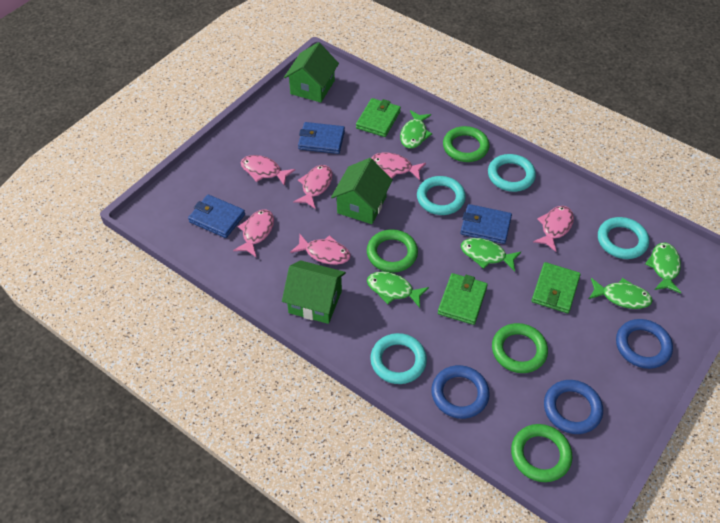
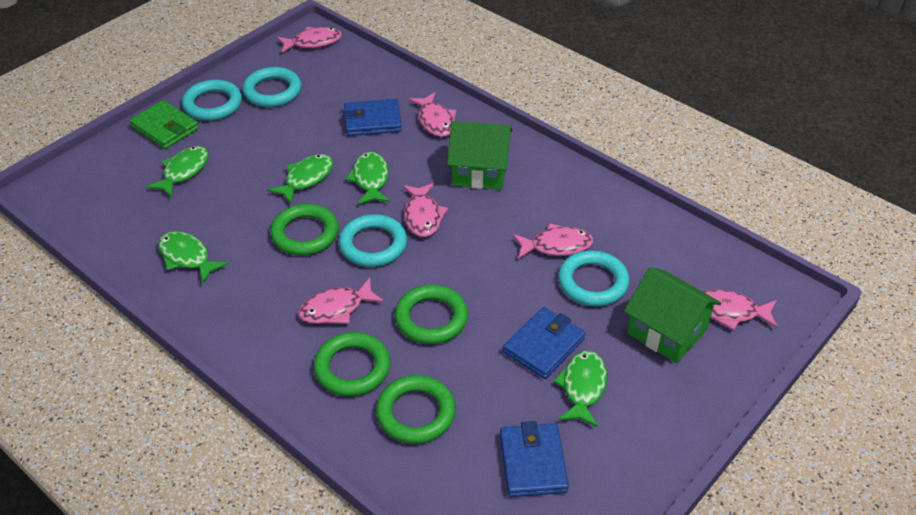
blue ring: [431,365,490,419] [544,380,603,434] [616,319,673,369] = 3 -> none = 0
green house: [282,260,346,324] [284,42,339,102] [331,158,393,224] = 3 -> [447,121,512,190] [624,267,721,363] = 2
green wallet: [356,98,401,137] [438,273,488,325] [532,262,581,313] = 3 -> [129,100,199,149] = 1

